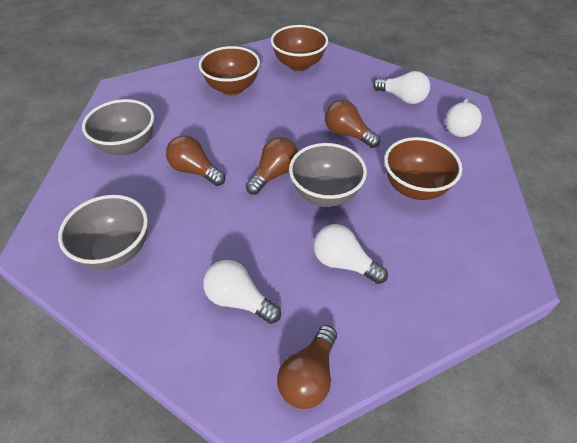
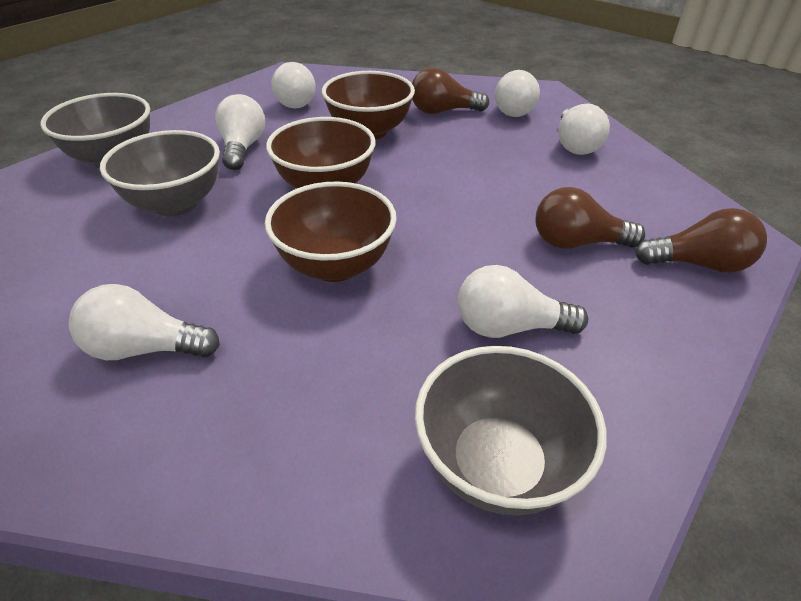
brown light bulb: [166,135,225,186] [246,137,298,195] [277,325,337,409] [325,100,380,148] = 4 -> [412,67,489,114] [536,187,645,249] [635,208,767,273] = 3
white light bulb: [203,260,281,324] [314,224,388,284] [373,71,430,104] [445,99,482,137] = 4 -> [69,284,220,360] [215,94,265,170] [272,62,316,108] [458,265,588,338] [495,70,540,117] [558,104,610,155] = 6

